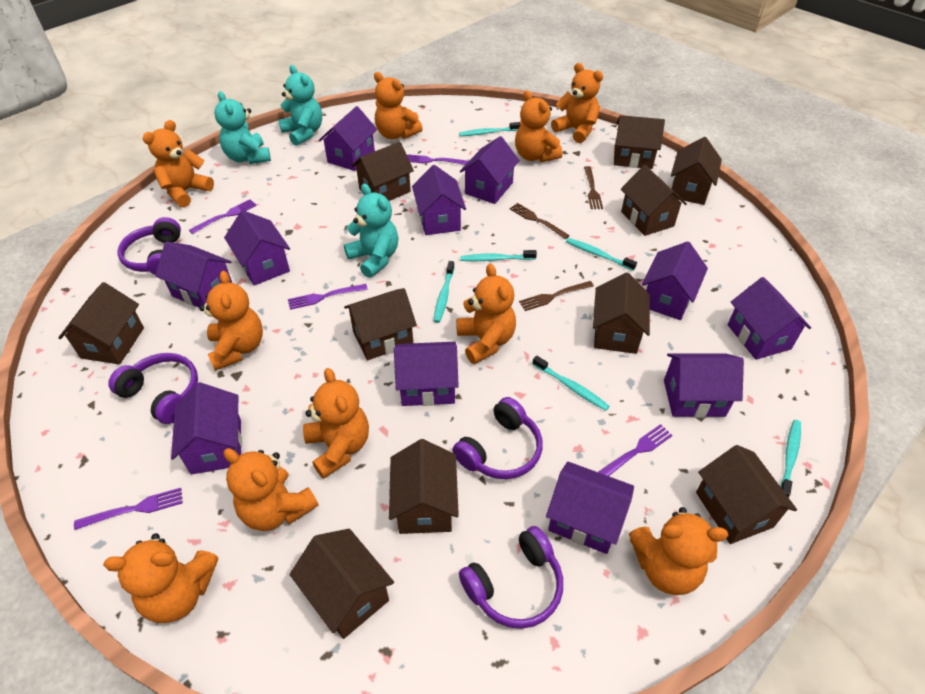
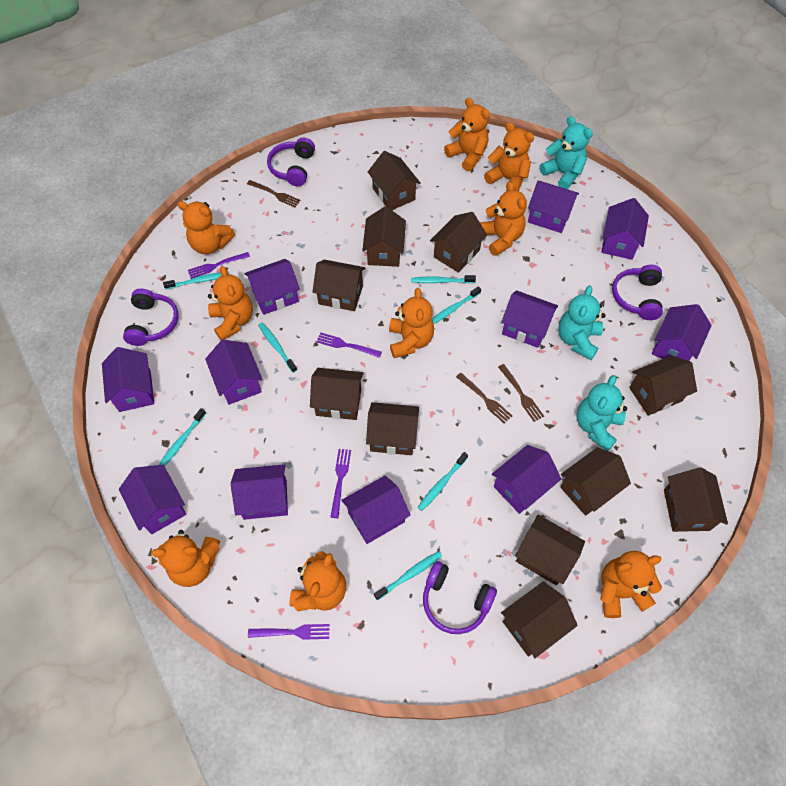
brown house: [58,282,144,364] [289,529,394,639] [344,288,417,360] [352,142,414,201] [389,439,459,534] [593,272,650,354] [614,115,665,169] [621,165,687,236] [671,137,722,205] [696,445,797,544] = 10 -> [310,368,364,420] [312,260,365,311] [362,206,406,267] [366,402,419,455] [368,151,421,210] [430,212,487,273] [501,581,578,658] [515,515,585,585] [560,447,631,516] [629,356,697,416] [664,467,728,532] = 11
orange teddy bear: [103,533,218,623] [143,120,214,207] [199,271,263,371] [223,448,319,531] [303,368,369,479] [374,72,423,139] [456,264,516,364] [515,90,563,162] [551,63,603,143] [629,507,728,595] = 10 -> [151,530,220,587] [177,201,235,254] [208,266,253,340] [289,551,346,612] [389,288,434,358] [444,98,490,171] [480,182,527,256] [484,122,534,191] [600,551,662,618] = 9
purple fork: [74,488,183,530] [189,199,257,234] [288,284,368,310] [407,154,469,165] [598,424,673,476] = 5 -> [188,252,250,279] [248,624,329,640] [316,332,382,358] [331,449,351,518] = 4
turquoise toothbrush: [434,261,454,323] [459,122,521,136] [460,250,537,261] [532,355,609,411] [566,238,637,271] [780,420,801,497] = 6 -> [159,408,206,466] [163,272,229,289] [258,323,297,373] [374,551,442,600] [411,275,476,283] [418,452,468,511] [432,286,481,324] = 7

